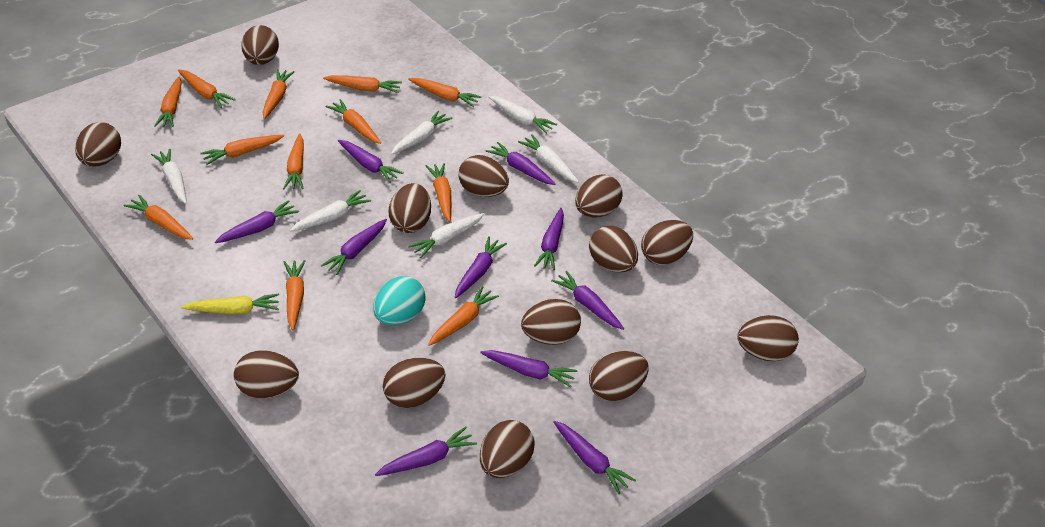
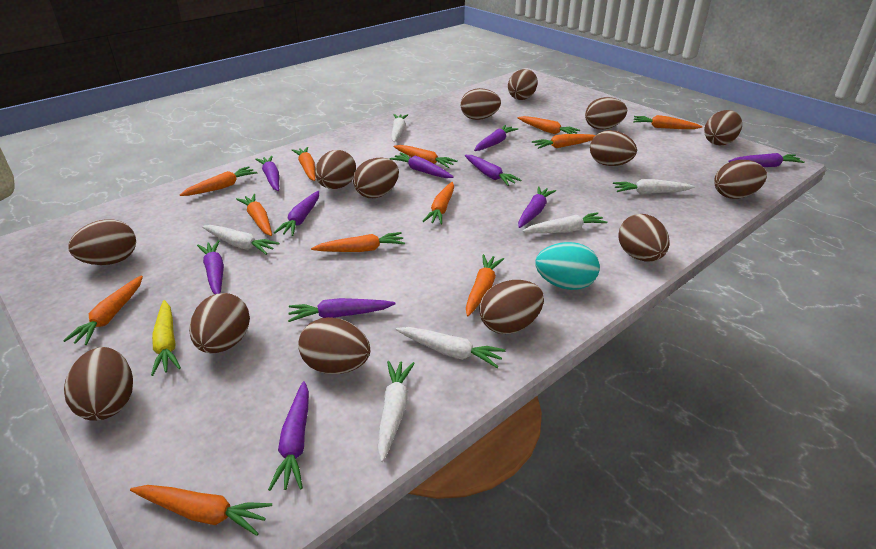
brown egg: [75,122,121,167] [234,350,299,398] [241,25,279,65] [383,358,445,408] [389,183,431,233] [458,155,509,197] [480,420,534,478] [521,299,581,345] [575,174,623,218] [589,226,638,272] [589,351,648,401] [641,220,693,265] [737,315,799,361] = 13 -> [64,347,133,421] [68,219,136,265] [189,293,250,353] [298,317,370,374] [315,150,356,189] [353,158,399,198] [461,88,501,120] [479,280,544,334] [508,69,538,100] [585,97,627,130] [590,130,637,166] [618,214,669,261] [704,110,742,145] [714,160,767,199] = 14

